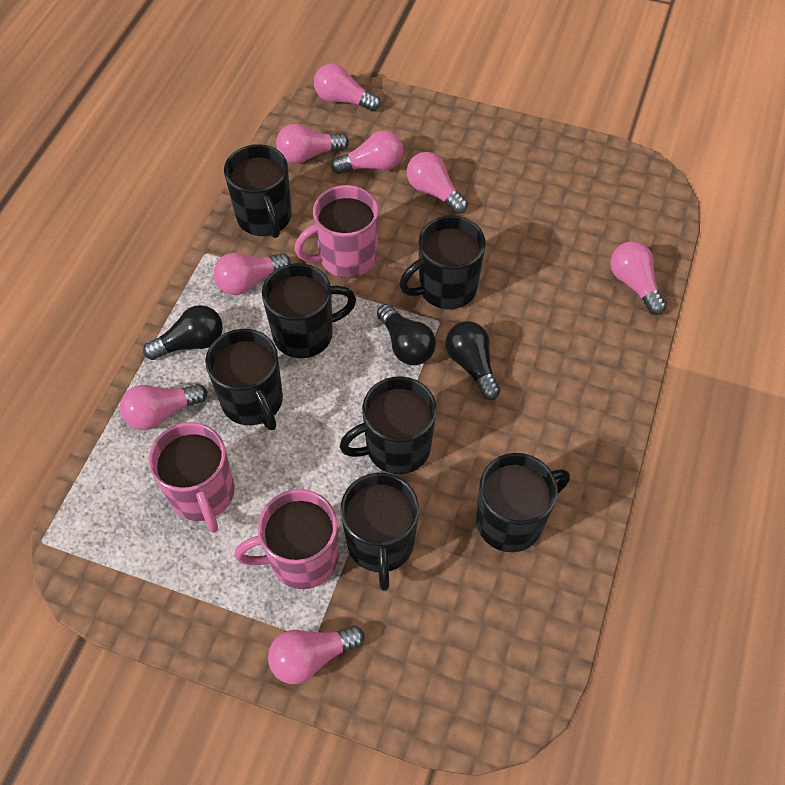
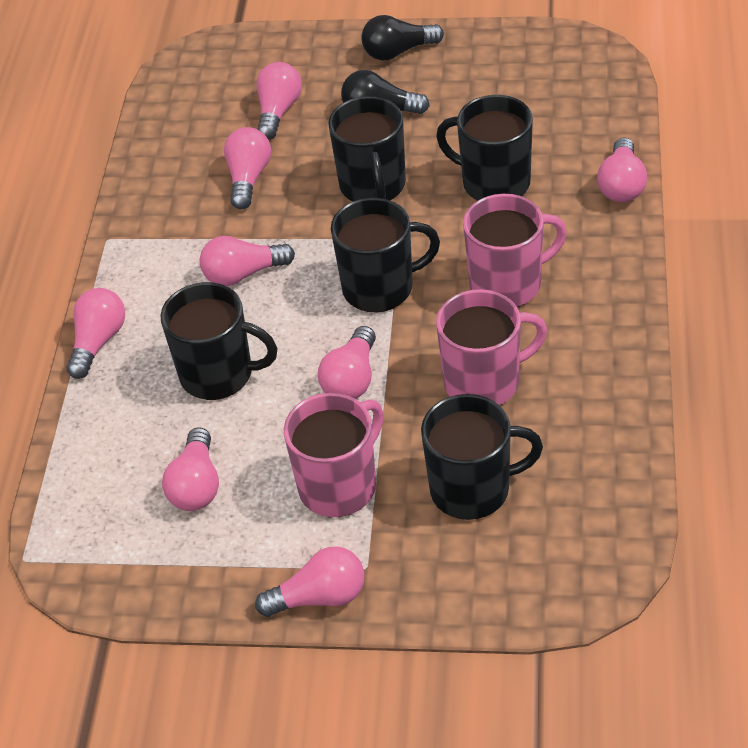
black light bulb: [143,305,223,360] [377,304,436,365] [445,321,500,400] = 3 -> [341,70,430,114] [361,15,444,60] = 2
black mug: [205,329,283,430] [224,144,292,238] [262,263,356,358] [340,376,437,474] [340,473,419,591] [399,216,486,309] [476,453,570,552] = 7 -> [160,282,278,400] [328,96,406,202] [331,198,440,313] [421,394,543,520] [436,95,533,201] = 5

